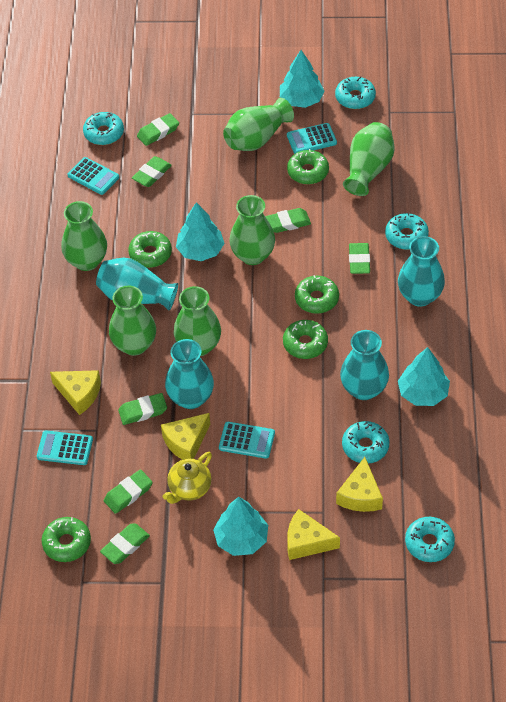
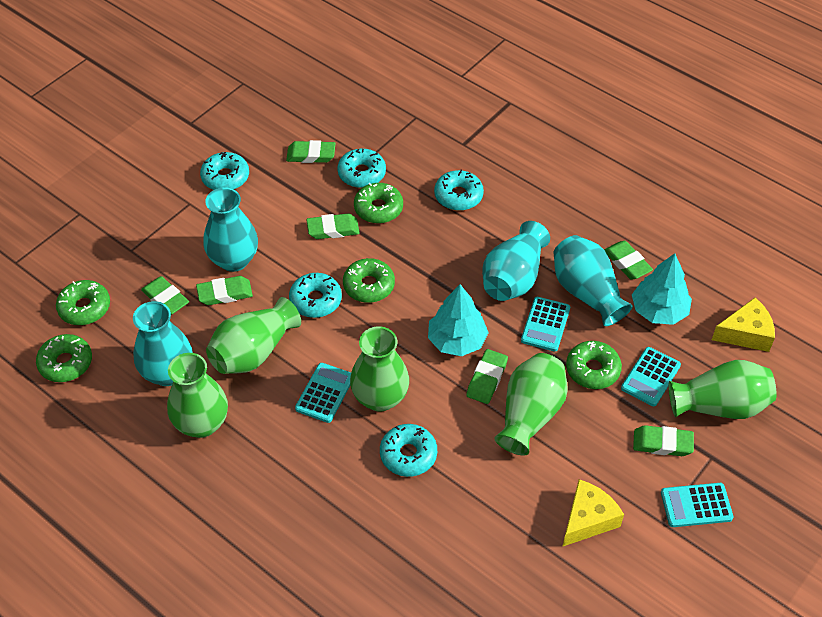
green vase: [62,201,107,271] [109,286,156,356] [174,286,221,356] [223,98,294,151] [229,195,275,265] [343,122,395,196] = 6 -> [167,353,228,438] [206,297,301,374] [350,326,409,412] [494,353,568,456] [669,360,777,419] = 5
turquoise tree: [176,202,225,261] [213,497,268,556] [280,50,324,108] [398,347,450,406] = 4 -> [428,284,489,356] [632,253,692,325] = 2
yellow cheese: [50,370,101,415] [161,413,210,460] [287,509,340,560] [336,457,383,512] = 4 -> [562,479,624,547] [712,297,775,352] = 2
yellow teapot: [163,452,212,504] = 1 -> none = 0

